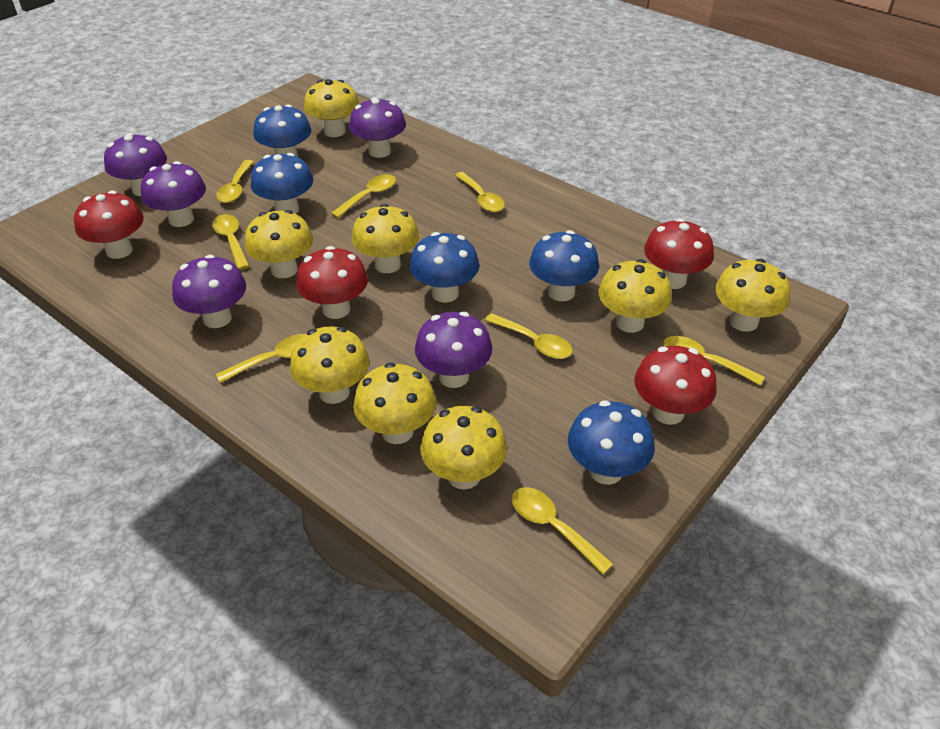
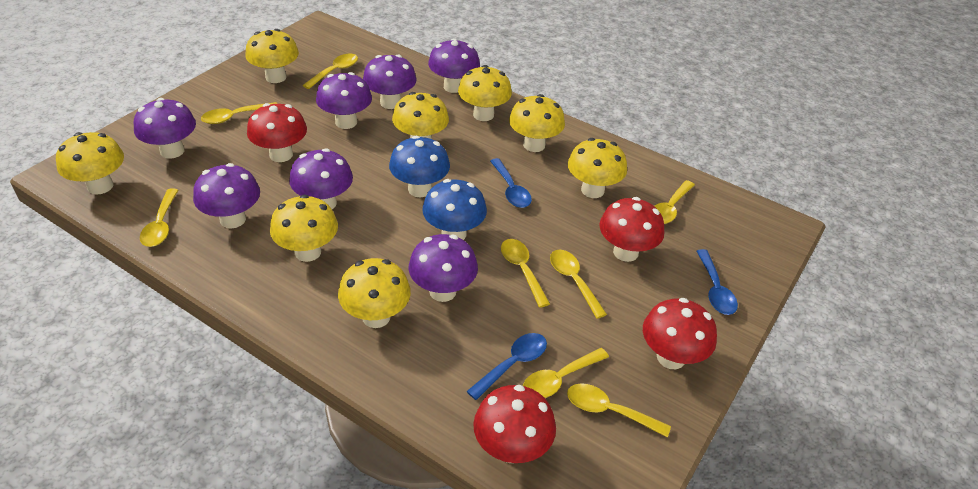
blue mushroom: [251,153,313,214] [253,104,311,157] [410,232,479,303] [529,230,599,301] [568,400,655,485] = 5 -> [389,136,450,198] [422,179,487,240] = 2
blue spoon: none = 0 -> [466,333,547,400] [490,158,532,208] [696,249,738,315] = 3
purple mushroom: [104,133,167,196] [141,161,206,227] [172,255,246,328] [349,97,406,158] [415,312,492,388] = 5 -> [133,98,196,159] [193,163,260,229] [289,148,353,209] [316,72,372,129] [363,55,417,109] [408,234,478,302] [428,38,480,93] = 7

